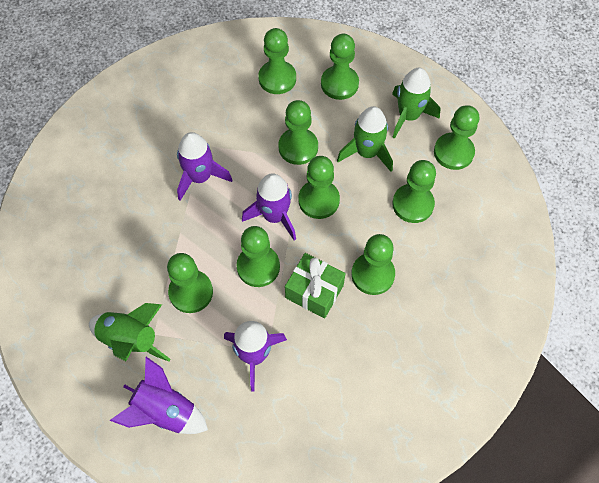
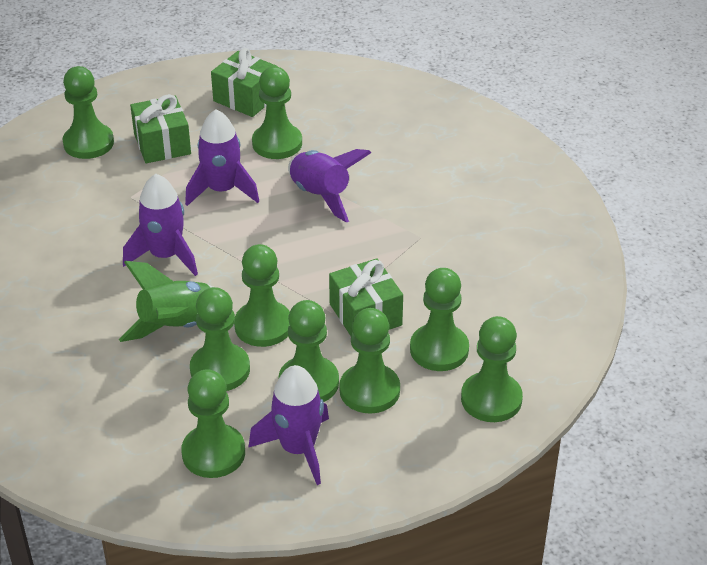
green gift: [285,253,346,318] = 1 -> [130,94,191,163] [211,48,278,117] [329,258,403,336] = 3
green rocket: [89,303,170,361] [337,106,393,172] [392,68,440,139] = 3 -> [119,261,213,342] = 1

